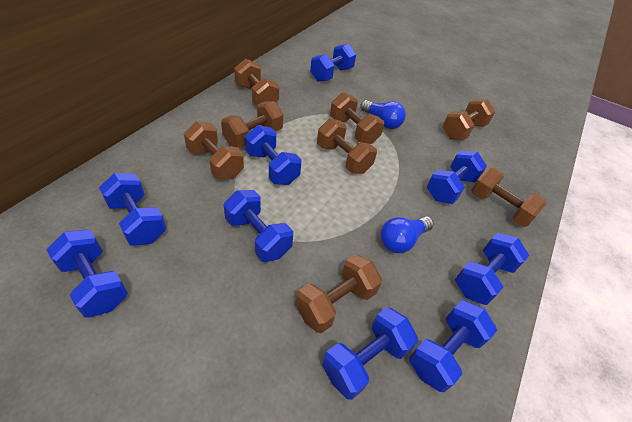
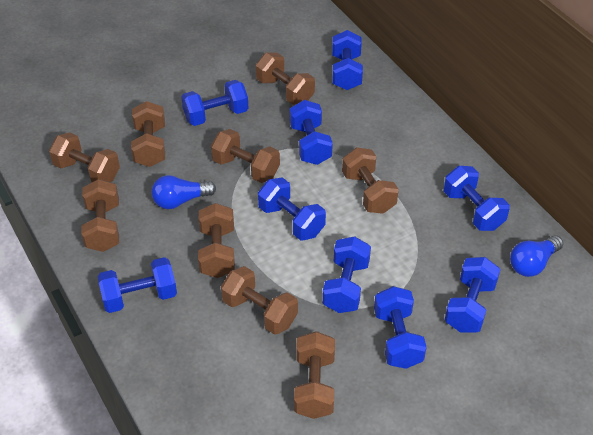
brown dumbbell: [184,121,244,179] [221,101,284,148] [234,59,279,106] [296,254,382,333] [317,119,377,174] [330,92,384,144] [442,99,496,140] [471,168,547,227] = 8 -> [49,132,120,182] [81,179,119,252] [131,101,165,167] [198,203,235,278] [211,129,280,183] [221,266,298,335] [256,53,315,105] [294,331,335,419] [342,147,399,214] = 9

